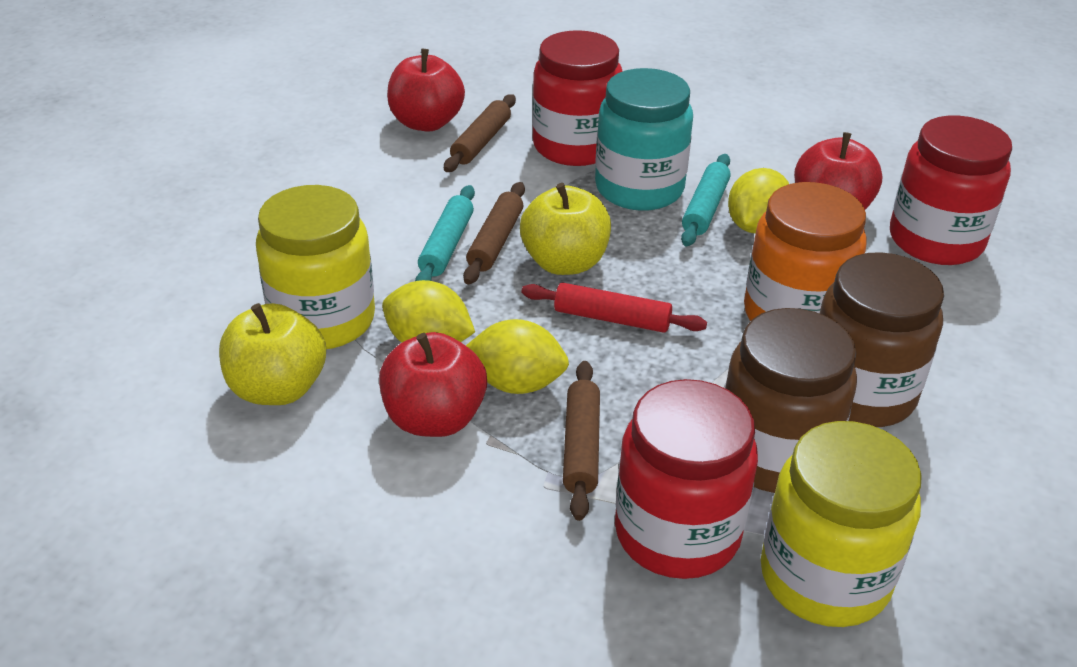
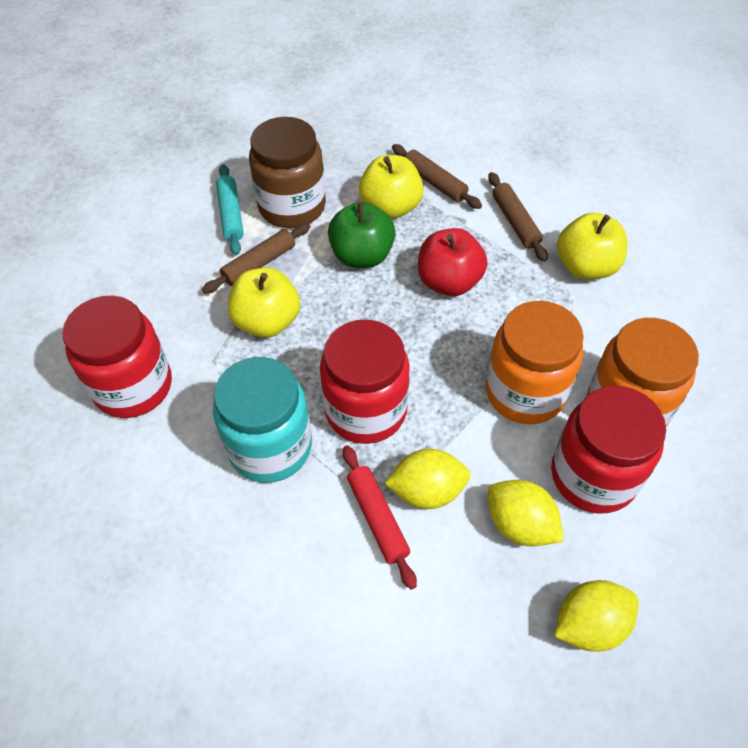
brown jar: [725,308,857,493] [820,252,944,427] = 2 -> [249,117,326,228] = 1
green apple: none = 0 -> [328,202,395,268] = 1
orange jar: [744,182,867,321] = 1 -> [486,301,584,424] [587,318,699,427] = 2
red apple: [379,332,487,437] [387,49,465,132] [794,132,882,210] = 3 -> [418,228,488,296] = 1
turquoise rolling pin: [415,185,475,281] [681,154,731,246] = 2 -> [216,164,244,255] = 1
yellow apple: [219,303,326,405] [520,183,611,275] = 2 -> [228,267,300,338] [359,155,424,219] [557,212,627,280] = 3
yellow jar: [256,185,375,349] [761,421,922,627] = 2 -> none = 0

